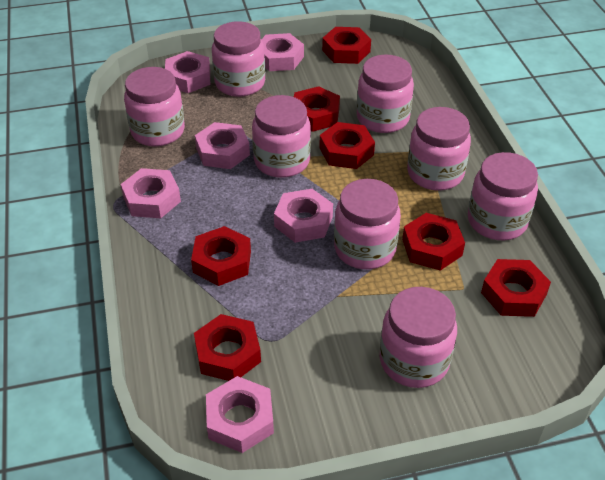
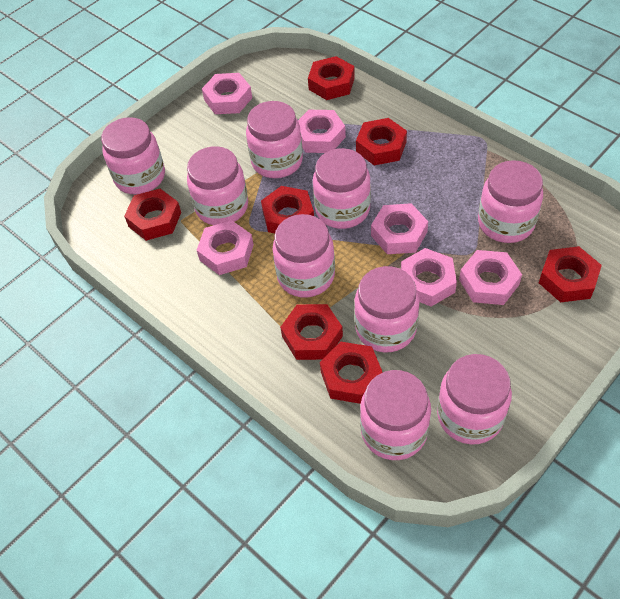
pink jar: [124,67,185,147] [212,21,265,97] [252,95,311,178] [334,179,401,269] [357,55,414,133] [380,287,457,388] [407,107,471,191] [468,152,538,240] = 8 -> [101,117,165,195] [187,146,248,225] [246,101,303,178] [272,214,335,298] [313,148,371,229] [354,266,419,352] [360,370,431,460] [437,354,512,445] [478,160,543,243] = 9

